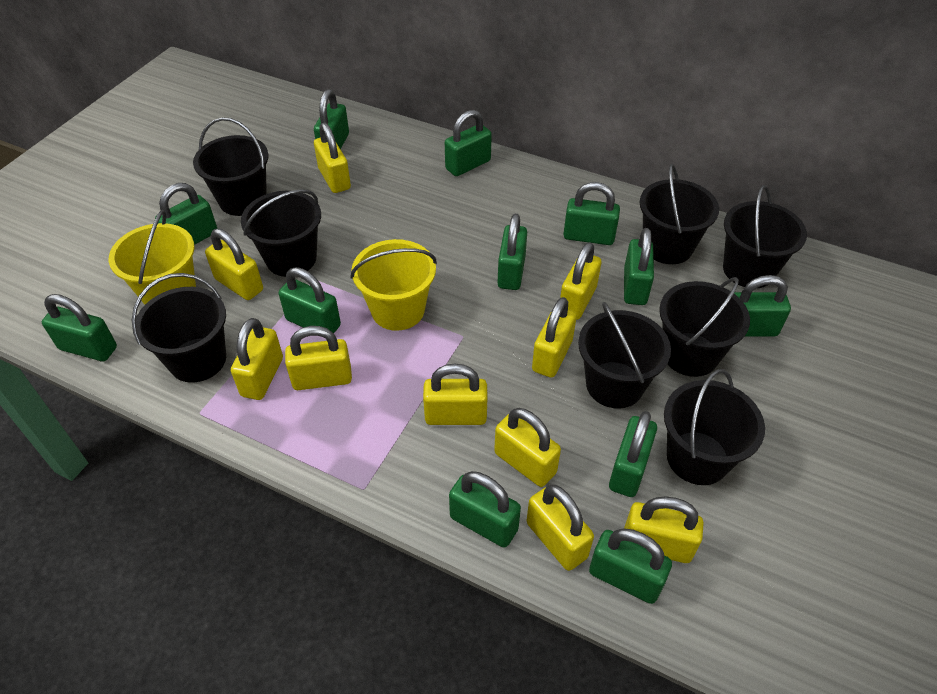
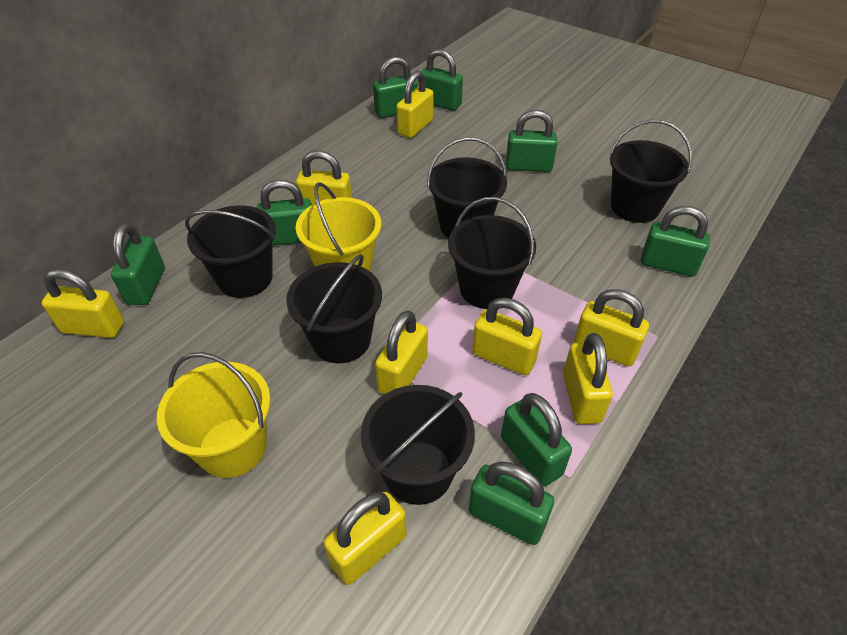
black bucket: [132,273,226,383] [193,117,269,216] [241,189,321,277] [578,302,671,409] [640,164,719,264] [659,277,750,377] [664,369,765,485] [723,185,807,288] = 8 -> [185,205,276,298] [286,254,382,363] [361,385,475,505] [427,137,507,238] [448,197,536,309] [609,120,692,223] = 6
green padlock: [42,294,117,361] [155,183,217,245] [279,267,341,333] [314,89,349,149] [445,110,492,176] [449,471,521,548] [497,214,527,290] [563,182,620,245] [589,528,672,604] [609,411,657,497] [624,228,654,305] [734,275,791,337] = 12 -> [111,223,165,305] [257,180,312,246] [373,57,418,118] [421,49,463,111] [469,461,554,545] [501,393,572,487] [506,110,558,172] [641,206,710,277] = 8
yellow padlock: [205,228,263,300] [231,318,283,400] [285,326,352,390] [314,122,351,193] [423,364,488,425] [494,408,561,487] [527,485,594,571] [532,297,577,378] [560,242,602,320] [624,496,704,563] = 10 -> [42,269,124,338] [296,150,352,205] [324,492,407,585] [375,310,428,394] [396,70,434,138] [472,298,542,375] [563,333,613,424] [574,289,649,367] = 8

